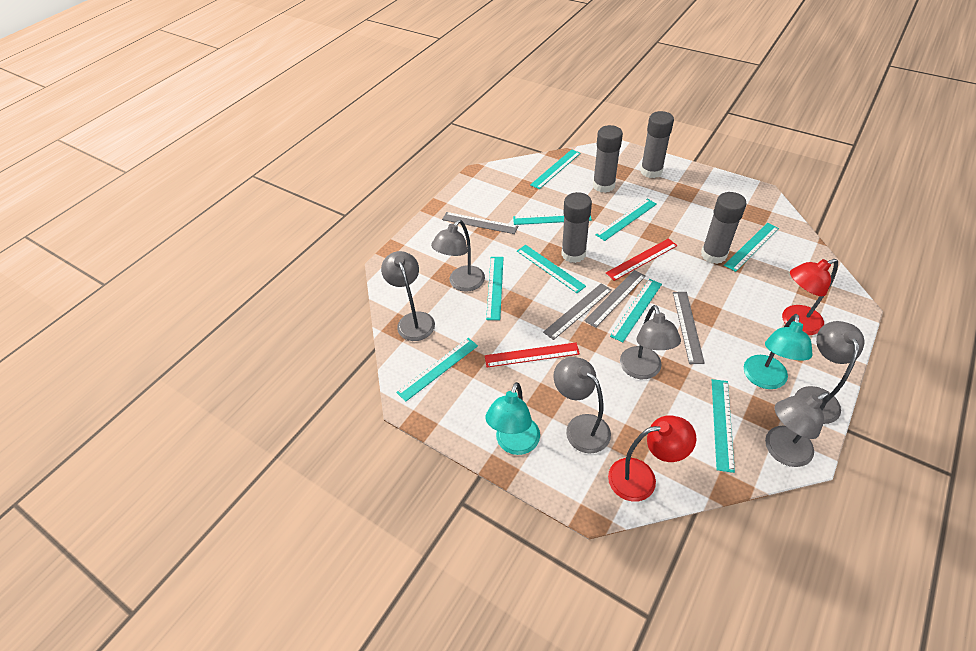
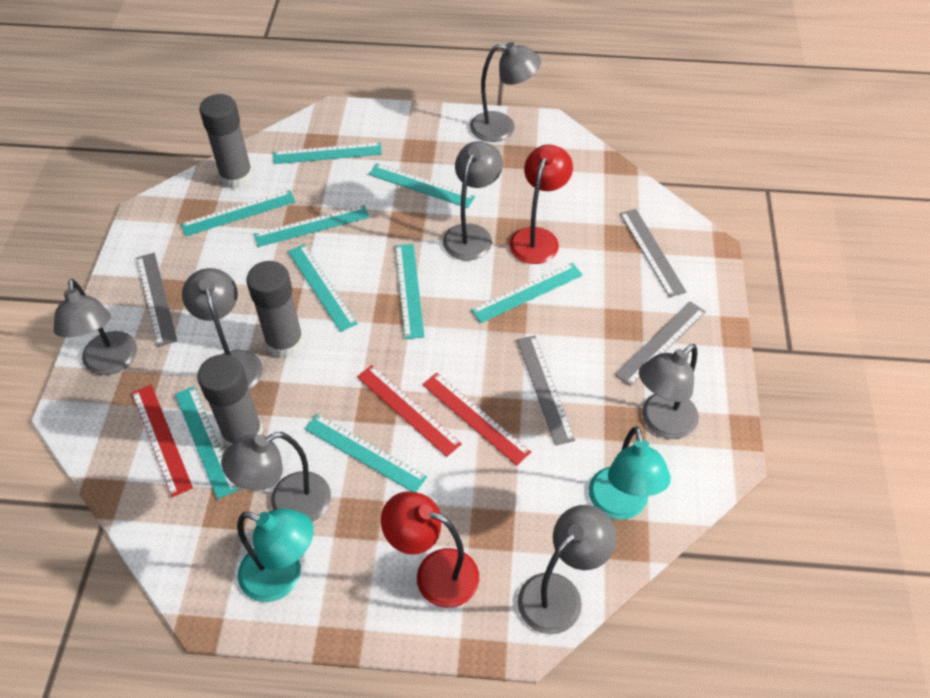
grey glue stick: [561,192,592,263] [593,125,623,193] [640,111,674,178] [701,192,747,264] = 4 -> [197,354,263,446] [199,94,253,189] [246,261,304,358] = 3
grey lamp: [381,251,435,341] [431,220,485,292] [553,357,611,453] [620,305,681,379] [765,392,829,467] [795,321,864,424] = 6 -> [54,279,137,375] [182,268,263,390] [221,432,331,522] [443,141,503,260] [470,42,541,142] [518,505,617,634] [639,344,699,439] = 7
red ruler: [485,342,580,367] [606,238,678,281] = 2 -> [132,385,193,497] [357,365,462,457] [422,373,531,466] = 3

